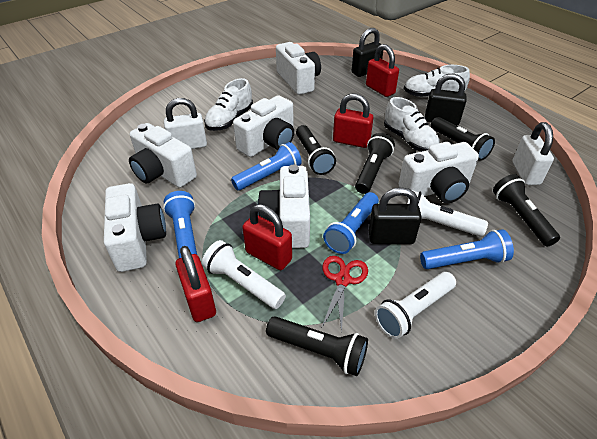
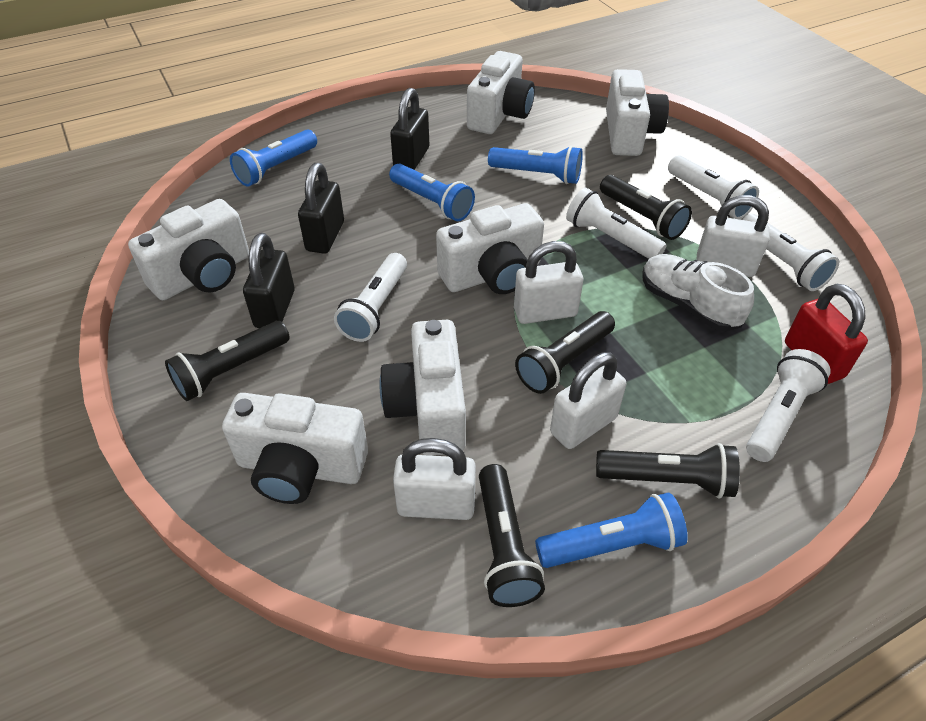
red padlock: [175,246,216,322] [242,204,292,270] [333,93,373,148] [366,44,399,97] = 4 -> [785,284,868,384] = 1
red scissors: [321,256,368,333] = 1 -> none = 0
white flashlight: [202,240,286,309] [375,272,456,339] [407,190,488,237] = 3 -> [334,253,407,342] [566,188,667,259] [668,156,759,219] [742,214,839,291] [746,349,831,462] = 5
white padlock: [164,98,207,149] [512,122,554,185] = 2 -> [393,438,476,520] [514,241,583,324] [550,353,626,449] [696,195,769,277] = 4
white shoe: [204,78,253,131] [384,97,440,152] [404,65,470,97] = 3 -> [643,254,754,331] = 1

